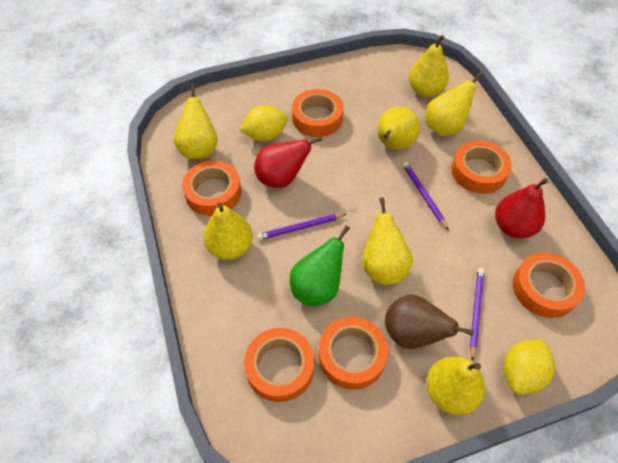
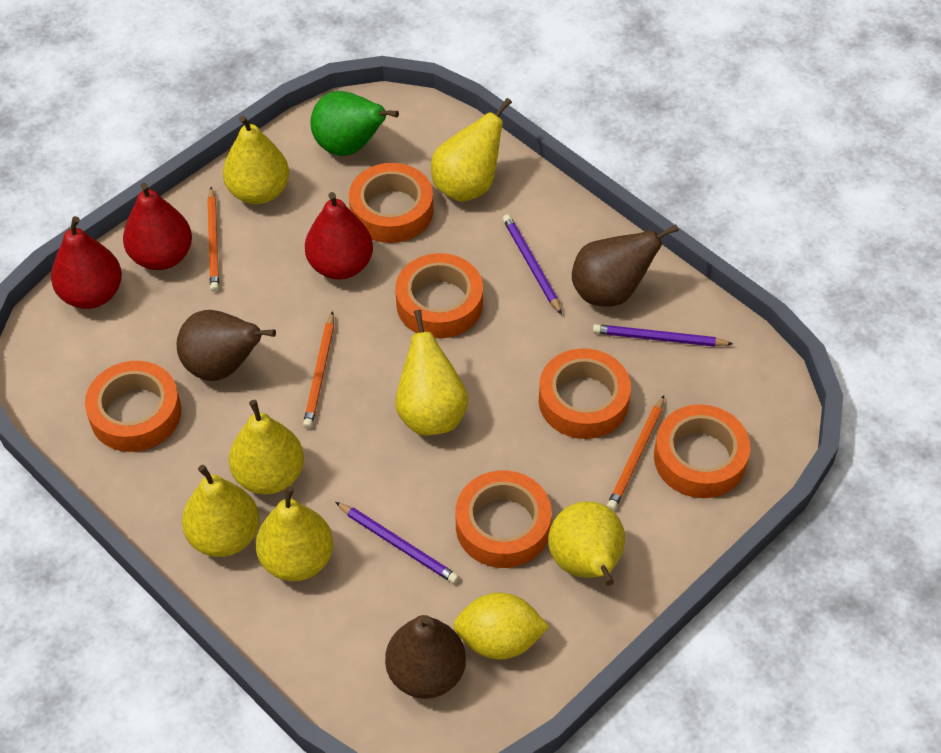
brown pear: [385,295,474,349] = 1 -> [176,310,276,381] [385,615,466,699] [572,225,679,307] = 3
orange pencil: none = 0 -> [207,187,219,292] [303,311,334,429] [607,395,664,511] = 3
red pear: [254,136,322,188] [495,178,549,238] = 2 -> [51,216,122,309] [123,183,192,270] [305,192,373,279] = 3
yellow lemon: [239,105,288,141] [504,339,555,395] = 2 -> [453,592,549,660] = 1

